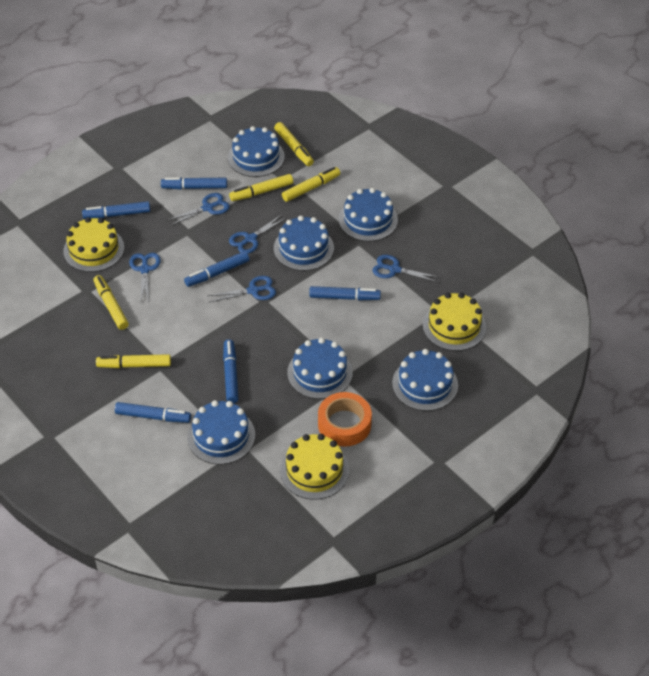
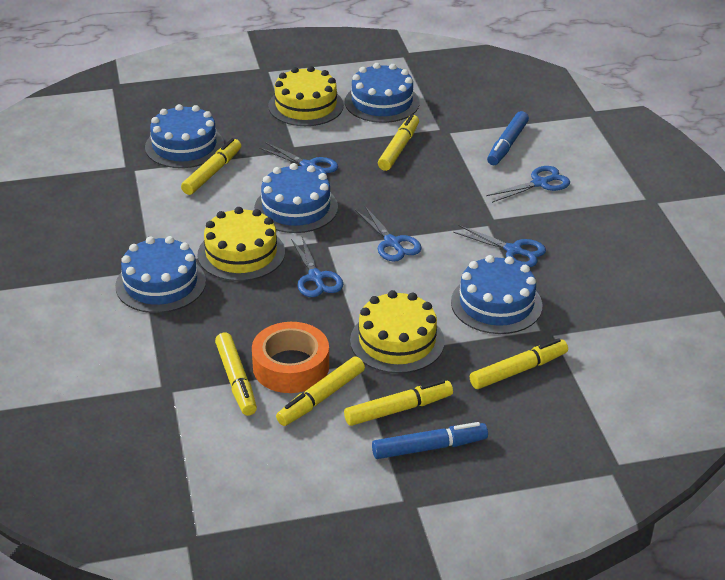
blue cake: [187,400,255,464] [228,126,285,177] [274,216,334,271] [287,338,353,399] [339,188,398,242] [392,349,458,411] = 6 -> [115,236,206,313] [145,104,224,168] [254,163,338,233] [345,63,420,123] [451,255,542,334] = 5
blue marker: [82,201,150,219] [115,402,191,423] [161,178,227,189] [184,251,249,287] [223,339,239,403] [309,286,381,301] = 6 -> [372,422,488,459] [487,111,529,165] = 2
yellow marker: [93,275,129,330] [96,354,171,368] [229,174,293,201] [274,122,314,166] [282,167,340,202] = 5 -> [181,138,241,195] [215,332,257,416] [276,356,365,426] [344,380,453,426] [378,114,419,171] [470,338,568,389] = 6

